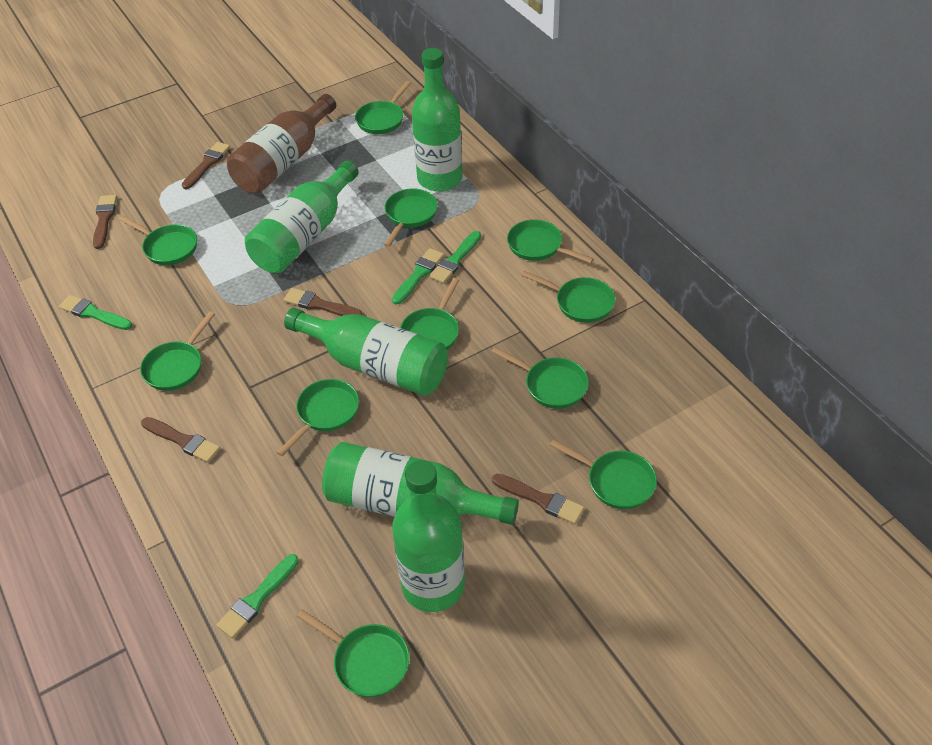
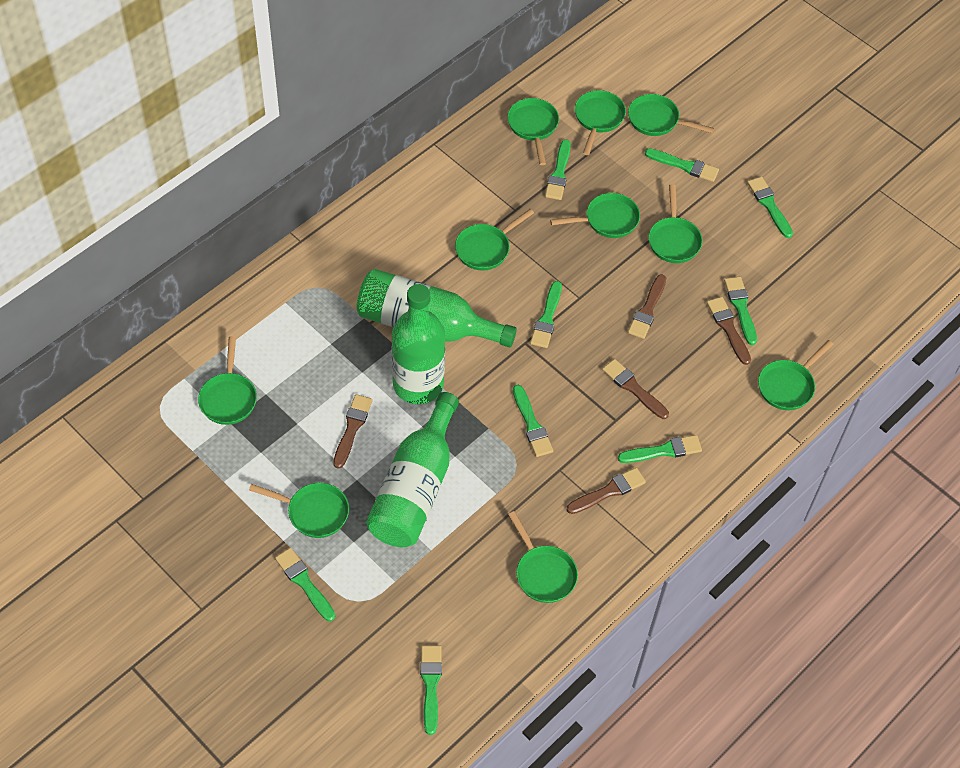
brown bottle: [227,94,336,194] = 1 -> none = 0
green bottle: [245,161,359,273] [284,308,448,396] [322,442,519,525] [392,460,465,612] [412,48,463,192] = 5 -> [357,269,517,347] [366,392,459,547] [392,284,445,404] = 3
green brush: [59,295,132,330] [216,554,299,639] [392,248,444,305] [429,231,481,284] = 4 -> [275,548,335,621] [420,645,442,735] [513,385,553,457] [530,281,562,348] [545,139,571,200] [618,435,702,463] [645,148,719,182] [724,277,757,345] [747,177,793,238] = 9
green pan: [119,216,197,265] [140,311,215,391] [276,379,359,456] [296,609,410,697] [355,81,411,134] [384,188,438,247] [400,278,459,350] [491,347,589,409] [507,219,594,264] [522,271,615,323] [550,439,657,509] = 11 -> [198,336,257,425] [249,483,349,538] [455,209,534,271] [507,98,559,165] [508,511,578,603] [550,193,640,238] [575,90,626,155] [628,94,714,136] [648,184,702,263] [758,340,834,410] = 10

